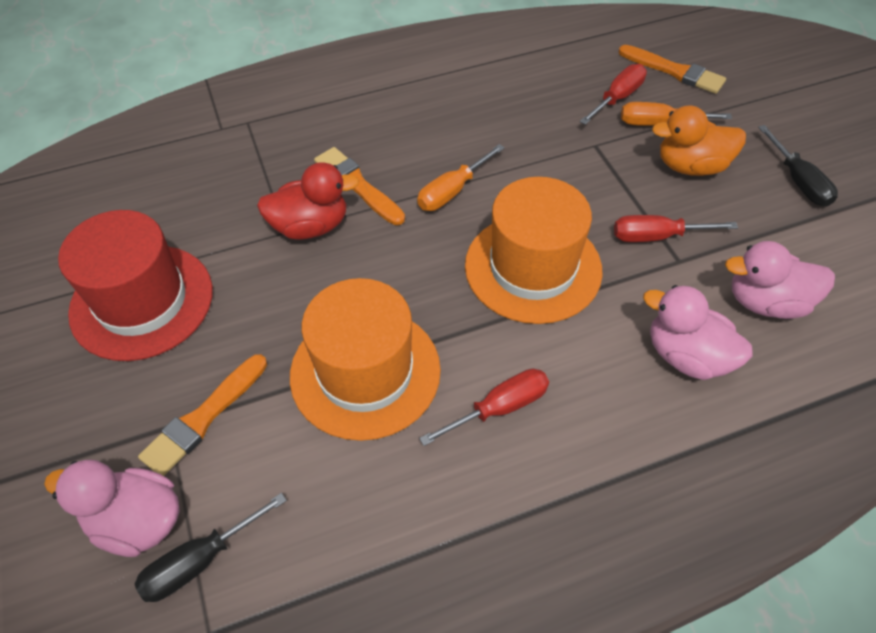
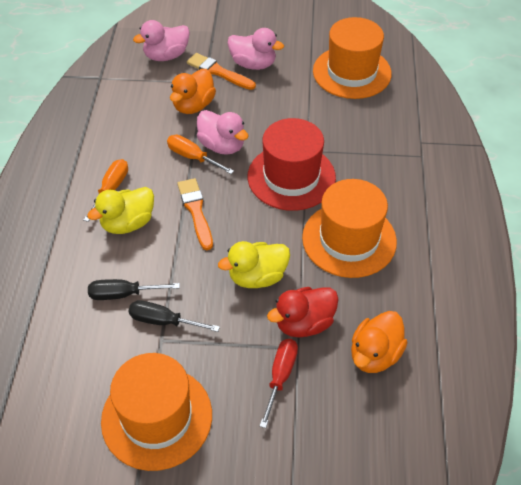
orange brush: [138,354,267,476] [314,147,405,225] [619,45,726,94] = 3 -> [177,178,213,250] [187,53,256,90] = 2
orange duck: [652,105,746,176] = 1 -> [170,69,216,114] [351,311,408,373] = 2
orange hat: [290,278,441,441] [465,177,603,324] = 2 -> [101,353,212,471] [302,179,397,278] [313,17,392,99] = 3
red screwdriver: [419,369,549,446] [579,64,647,125] [614,215,738,242] = 3 -> [260,339,298,428] = 1
yellow duck: none = 0 -> [87,187,154,234] [218,241,290,288] = 2

